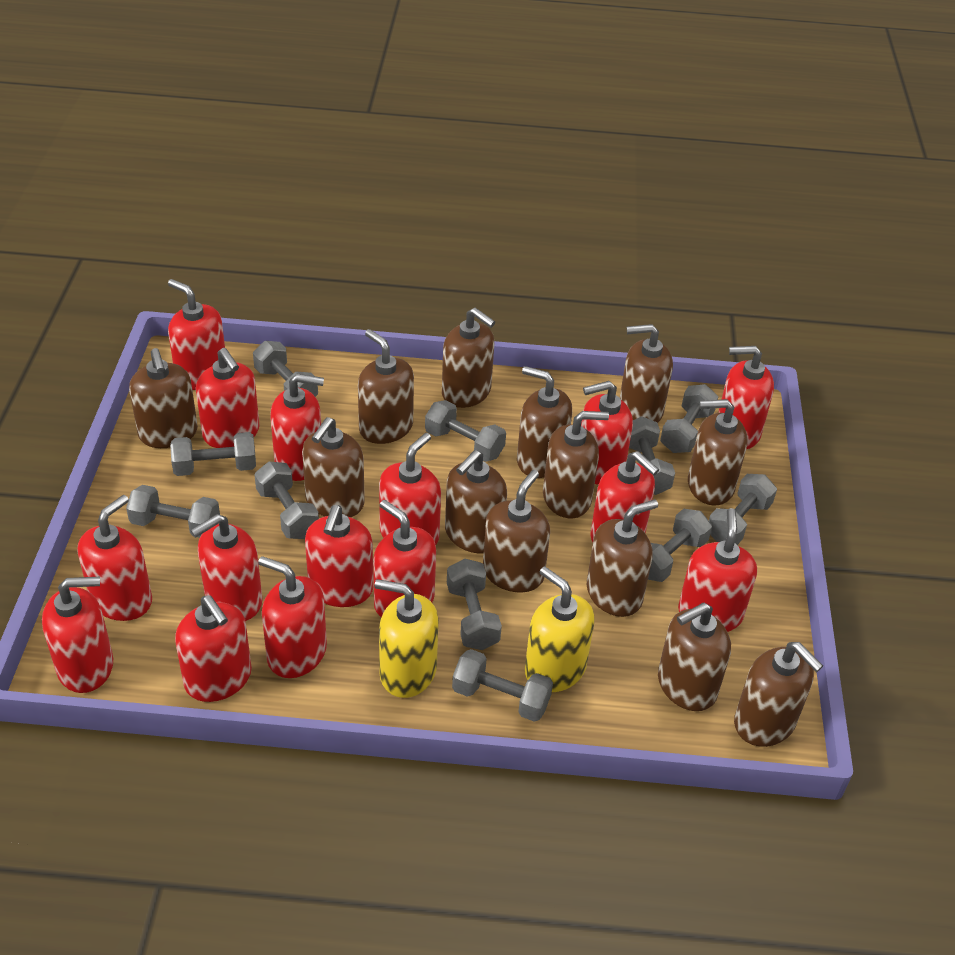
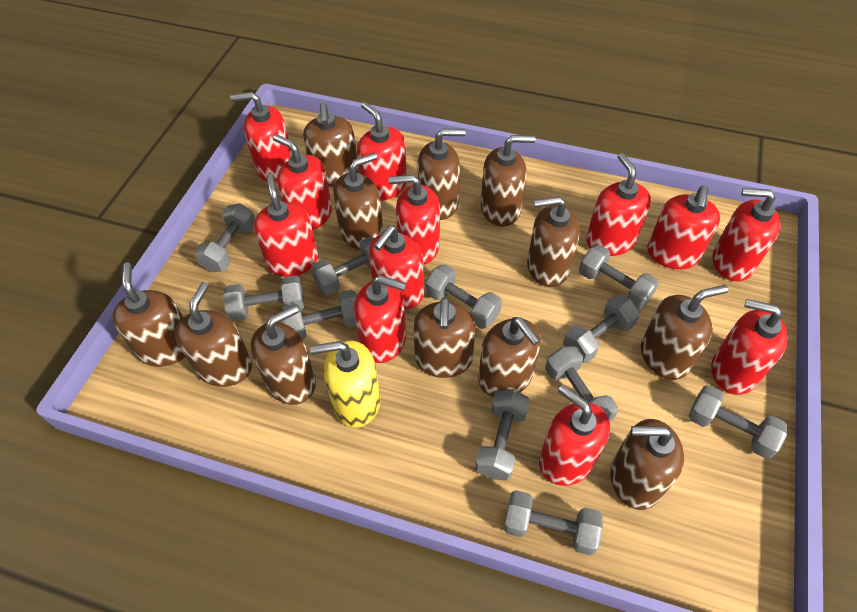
brown soap dispenser: [129,348,198,448] [302,417,365,517] [358,329,414,444] [442,308,495,408] [445,450,507,553] [483,470,550,593] [517,366,572,478] [543,411,609,518] [587,499,658,617] [620,324,673,423] [658,603,731,711] [688,399,748,506] [734,642,823,747] = 13 -> [112,262,185,367] [175,282,252,387] [251,305,316,405] [303,102,359,187] [333,153,383,250] [413,297,476,378] [418,129,466,220] [479,317,541,397] [481,135,536,226] [527,196,580,287] [610,419,684,510] [641,285,728,380] = 12
red soap dispenser: [42,577,113,693] [78,495,152,621] [168,279,225,390] [175,595,252,702] [191,514,263,621] [196,348,260,448] [258,556,327,678] [270,374,324,481] [305,505,373,607] [373,500,436,617] [379,433,441,545] [581,381,633,485] [590,451,659,542] [678,508,757,632] [718,346,774,449] = 15 -> [230,92,292,182] [254,174,318,277] [273,134,332,230] [354,275,407,363] [357,102,407,201] [368,225,424,309] [388,174,440,265] [539,385,610,486] [586,153,651,256] [648,185,720,269] [711,299,788,395] [713,188,781,281] = 12
yellow soap dispenser: [374,579,439,698] [525,566,595,692] = 2 -> [310,340,380,427] = 1

